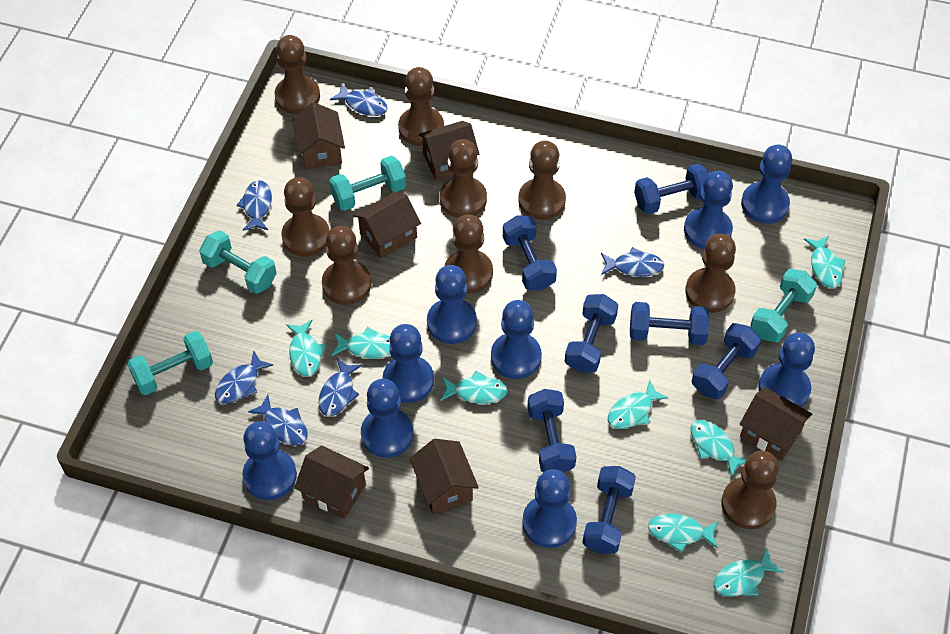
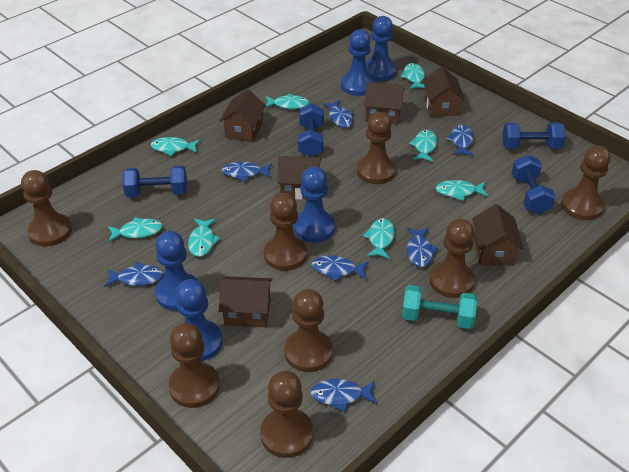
blue dumbbell: [503,215,557,291] [527,389,577,472] [565,294,618,372] [582,466,636,554] [630,302,710,345] [634,163,709,214] [692,323,761,399] = 7 -> [123,166,187,197] [298,103,324,157] [502,122,565,149] [512,155,555,214] = 4
blue fish: [215,350,274,404] [236,180,272,231] [248,395,308,445] [319,358,362,416] [330,84,388,116] [601,247,664,277] = 6 -> [104,262,163,287] [221,162,272,182] [310,379,377,412] [311,255,369,281] [322,100,354,128] [407,228,438,267] [446,124,474,156] = 7
blue pawn: [242,421,297,500] [361,379,413,458] [383,324,434,403] [427,265,477,344] [491,300,542,379] [522,469,577,548] [684,171,733,249] [741,145,792,224] [758,333,815,407] = 9 -> [155,231,198,311] [175,279,223,361] [293,166,335,243] [341,29,375,96] [366,16,396,81] = 5
brown pawn: [274,35,320,114] [281,177,330,256] [322,226,371,305] [398,67,444,146] [440,139,487,218] [445,214,493,294] [518,141,566,220] [685,234,736,313] [721,451,779,529] = 9 -> [21,170,72,247] [169,323,220,408] [260,371,313,458] [264,193,307,271] [284,289,333,372] [357,112,396,184] [429,219,475,298] [561,146,611,220] = 8
turquoise dumbbell: [127,331,213,395] [199,230,277,294] [329,156,406,211] [750,269,817,342] = 4 -> [402,285,477,329] = 1

